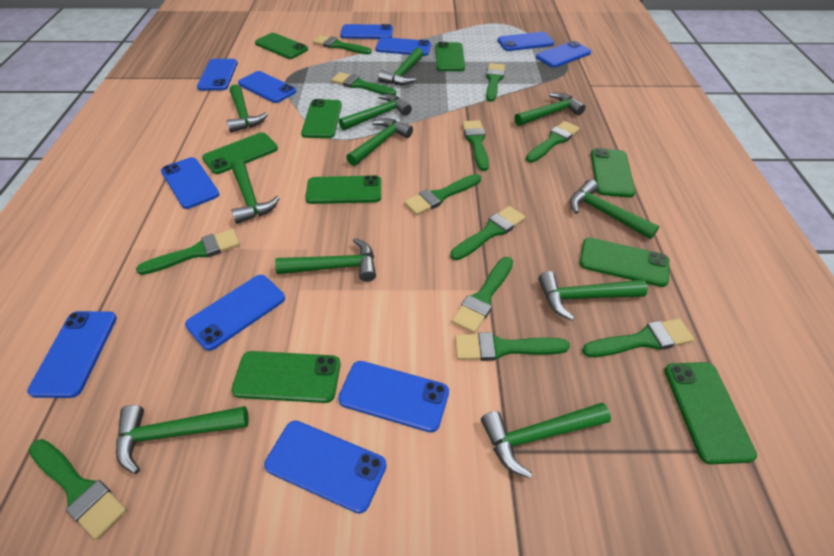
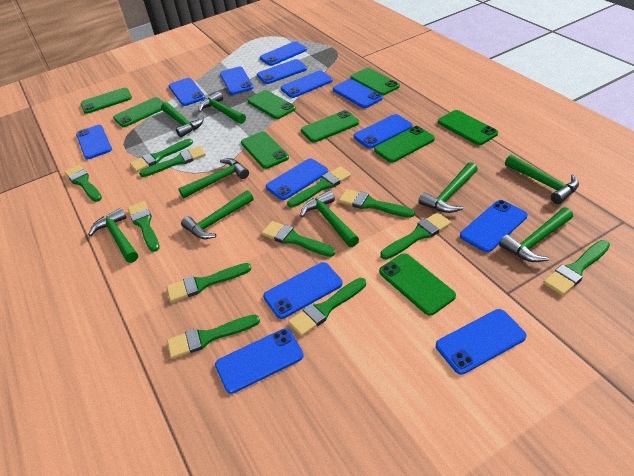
blue phone: [27,311,117,398] [161,157,220,209] [185,275,285,351] [197,59,238,91] [238,71,297,103] [264,420,386,514] [338,361,449,433] [340,24,393,39] [375,37,431,56] [498,32,554,51] [536,41,591,68] = 11 -> [76,125,112,159] [169,78,205,106] [215,328,304,394] [220,67,254,95] [257,59,307,84] [260,42,307,66] [263,262,343,319] [266,158,328,200] [281,71,333,98] [333,79,383,108] [354,114,413,149] [436,309,527,375] [460,200,528,252] = 13
green hammer: [116,405,249,474] [227,84,268,133] [231,159,280,224] [275,238,376,282] [339,94,412,131] [346,118,413,166] [378,47,424,85] [481,402,611,478] [514,93,586,126] [538,271,648,321] [570,179,659,239] = 11 -> [88,208,138,263] [161,102,204,138] [178,158,249,199] [181,190,254,239] [198,91,246,124] [300,190,359,247] [419,162,478,213] [499,207,573,262] [505,155,579,204] = 9

